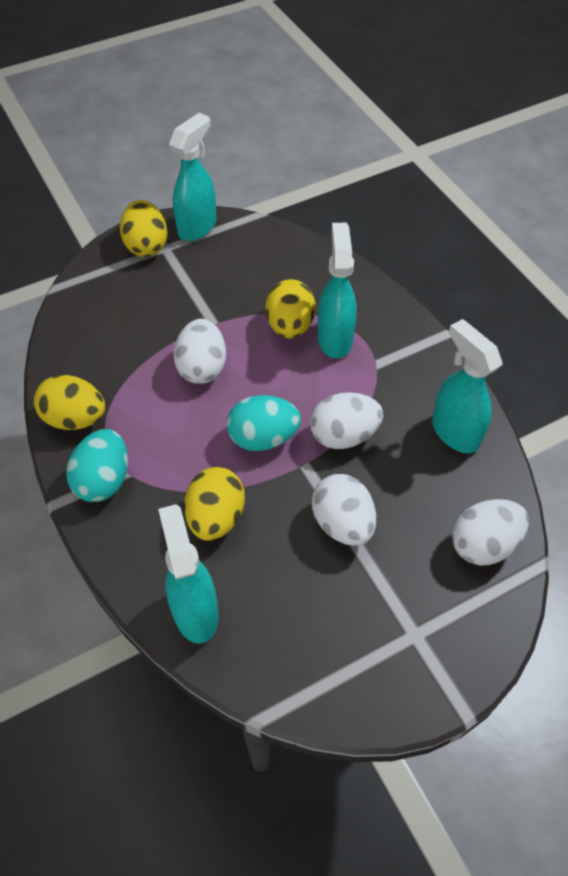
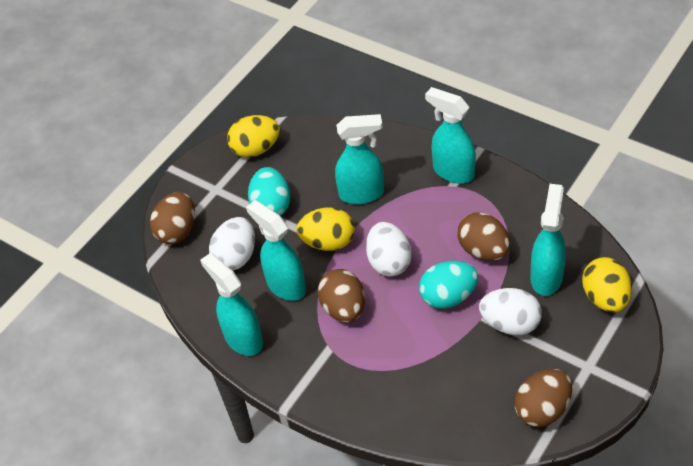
brown egg: none = 0 -> [150,192,195,244] [318,269,365,322] [457,213,510,261] [514,369,572,427] = 4
turquoise spray bottle: [158,504,219,644] [169,113,217,241] [318,223,357,359] [432,319,503,453] = 4 -> [200,253,263,356] [246,200,306,301] [335,114,384,204] [425,87,476,184] [530,184,566,296] = 5
white egg: [173,319,226,384] [310,392,383,449] [312,474,376,546] [452,499,529,565] = 4 -> [209,217,255,270] [366,222,412,277] [479,288,542,335] = 3
yellow egg: [34,375,105,430] [120,200,167,257] [184,467,245,541] [266,279,315,338] = 4 -> [227,115,280,158] [296,207,355,251] [582,257,632,313] = 3

